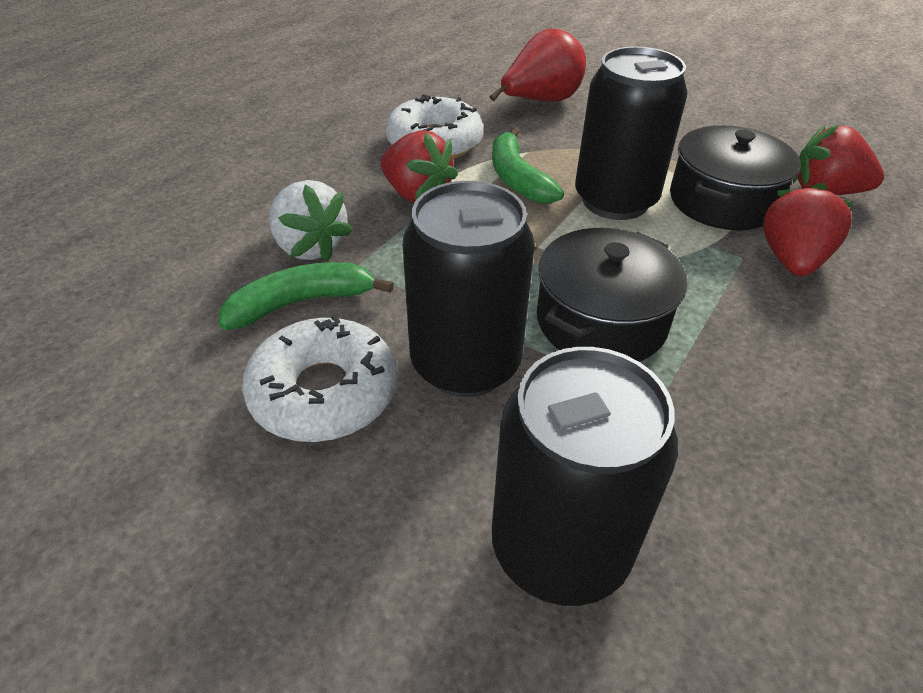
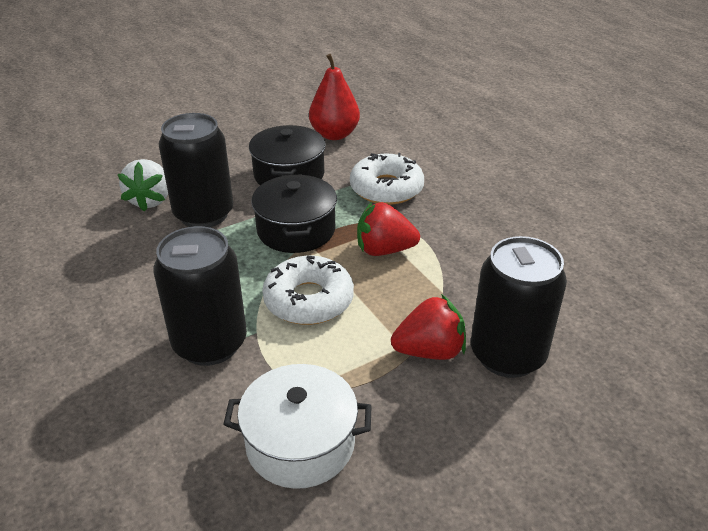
green banana: [219,262,394,330] [492,127,564,204] = 2 -> none = 0
red strawberry: [380,130,458,203] [763,183,854,276] [793,124,884,195] = 3 -> [357,202,420,256] [391,294,466,360] = 2
white pot: none = 0 -> [223,364,372,489] = 1

